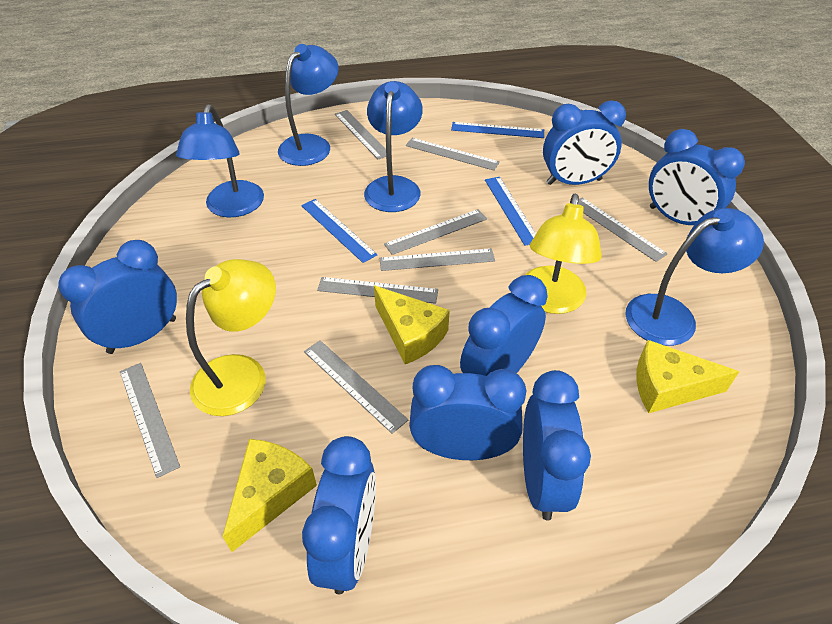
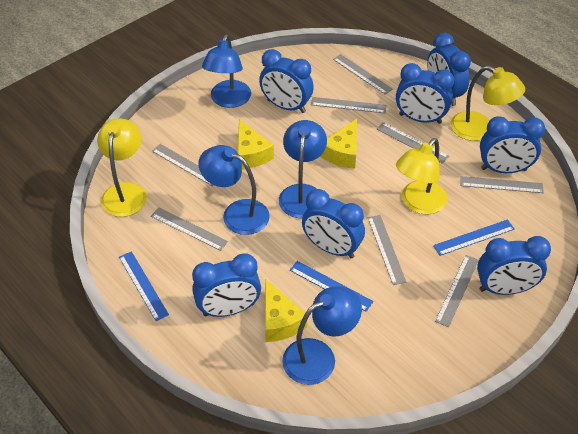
yellow lamp: [186,259,276,416] [525,194,602,314] = 2 -> [97,118,147,217] [396,138,447,214] [450,66,525,141] = 3

